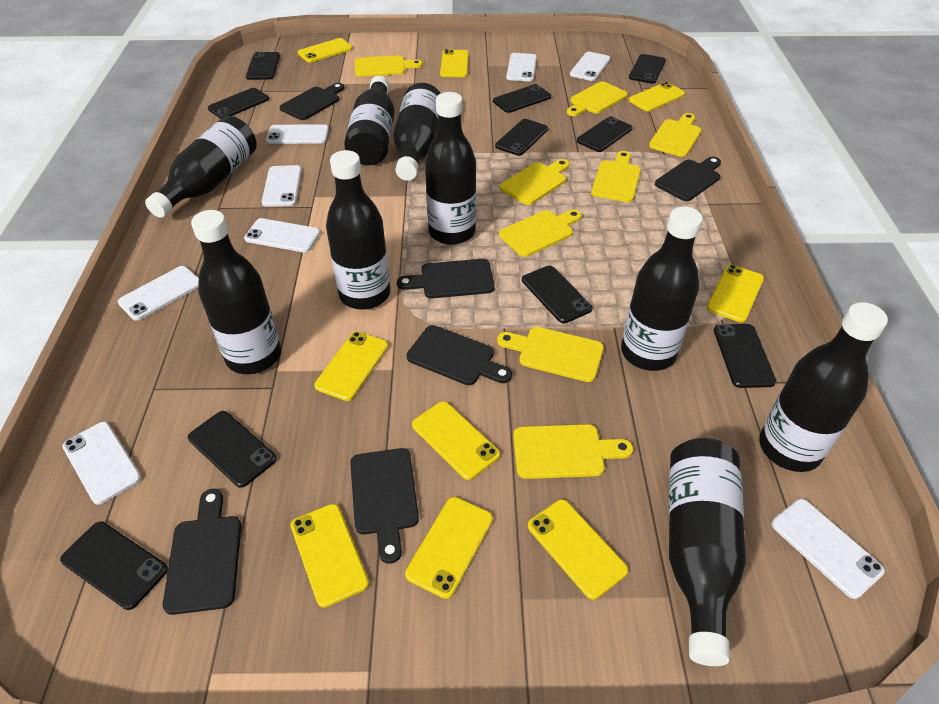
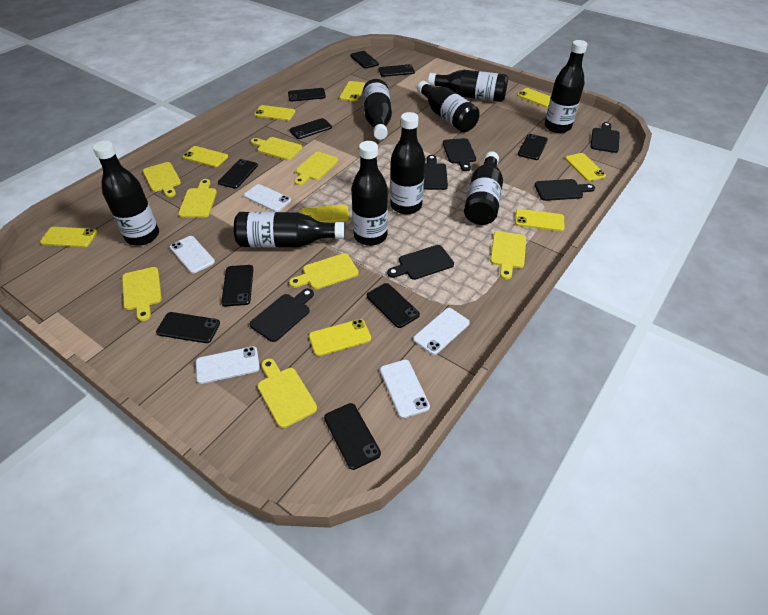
white phone: [62,422,141,505] [118,266,199,321] [244,218,320,253] [262,165,302,207] [266,124,329,144] [506,53,537,81] [570,52,610,81] [771,499,885,599] = 8 -> [170,236,215,273] [196,346,260,384] [244,184,291,212] [380,360,430,418] [413,308,470,355] = 5

